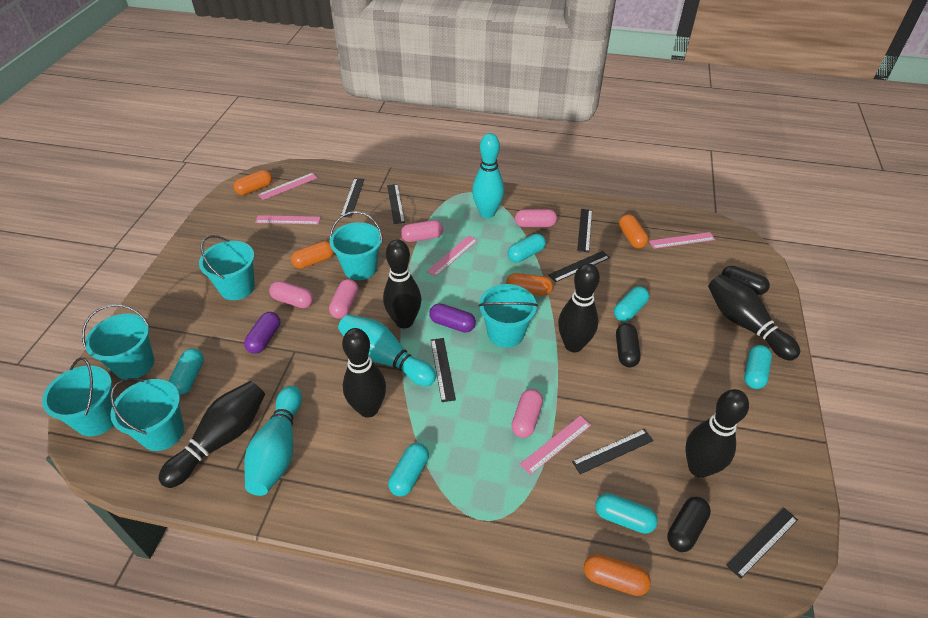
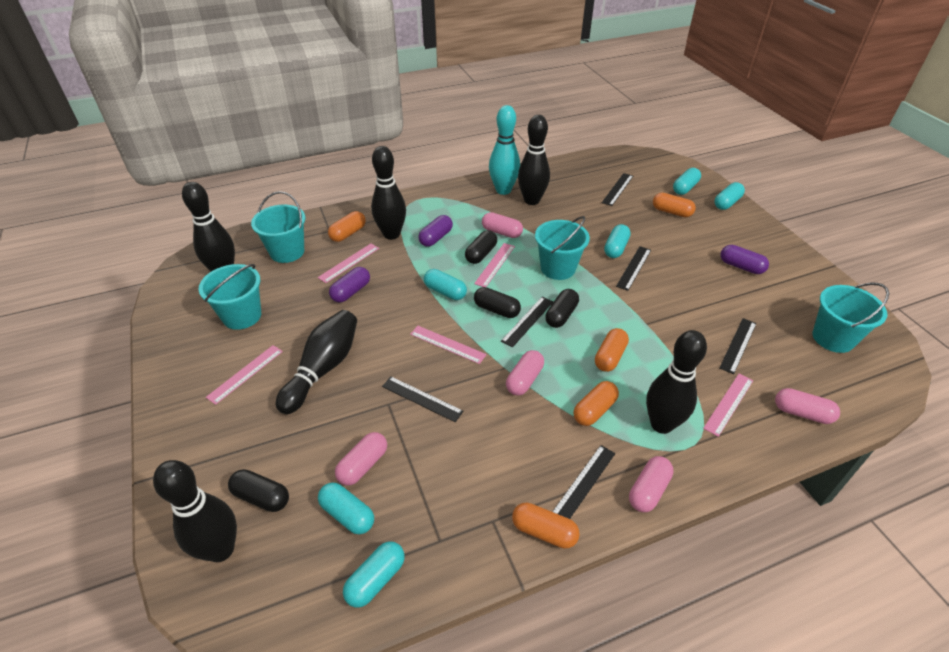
black capsule: [616,323,641,367] [667,497,711,552] [722,266,770,295] = 3 -> [228,469,289,512] [465,230,497,264] [474,287,521,318] [545,289,579,328] = 4
black ruler: [341,178,365,217] [387,184,405,224] [431,338,456,402] [548,251,610,282] [572,429,653,474] [577,209,592,252] [726,507,798,579] = 7 -> [382,377,463,422] [501,297,553,348] [552,445,615,519] [602,173,633,206] [616,246,651,291] [719,318,757,374] = 6
purple capsule: [244,312,280,354] [429,303,476,332] = 2 -> [329,267,370,303] [418,215,453,247] [721,245,769,274] = 3
turquoise bowling pin: [244,386,302,496] [338,314,436,386] [472,133,504,218] = 3 -> [489,105,520,195] = 1
turquoise bucket: [42,358,116,436] [82,304,154,379] [110,378,184,451] [199,235,255,300] [330,211,383,280] [478,284,538,348] = 6 -> [199,264,261,330] [251,191,305,263] [535,216,590,280] [812,283,889,353] = 4

